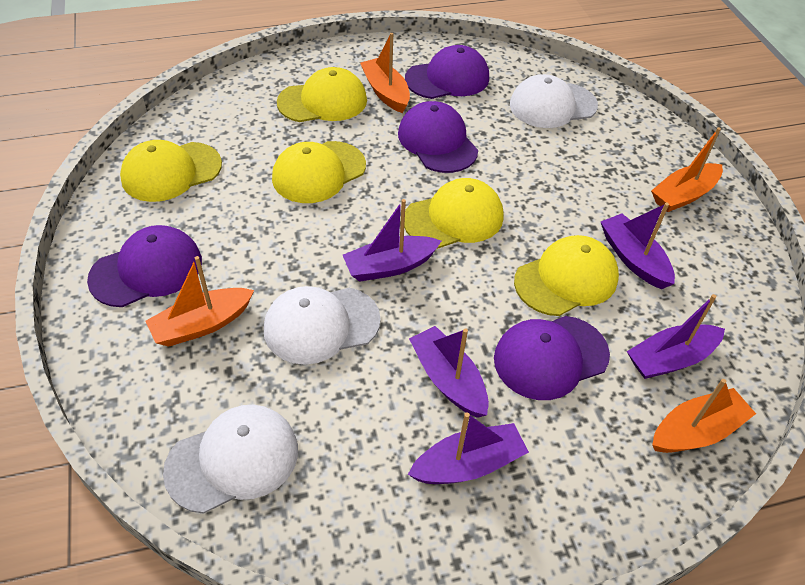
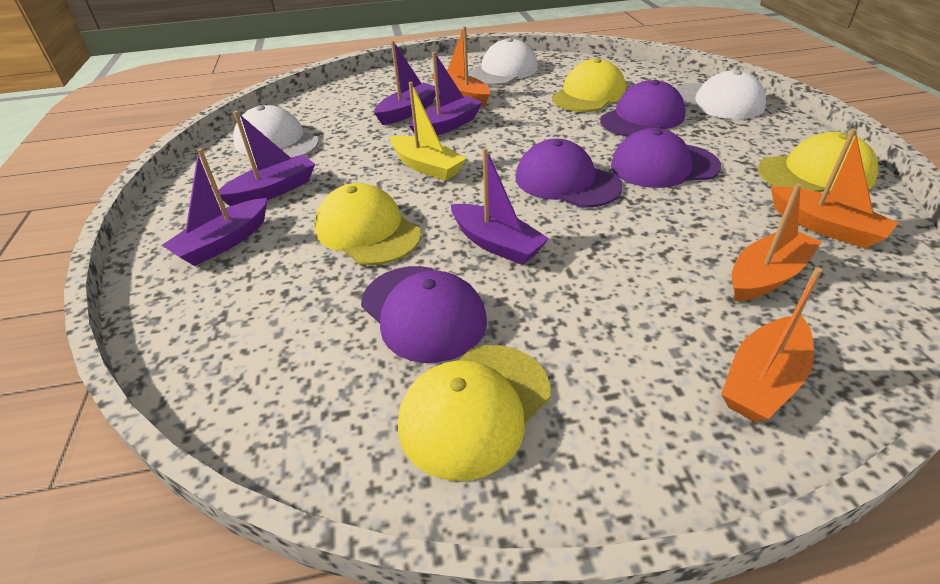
yellow boat: none = 0 -> [390,82,466,181] = 1
yellow cap: [120,140,222,202] [272,141,366,203] [277,67,367,122] [404,178,504,249] [514,235,619,316] = 5 -> [315,183,421,265] [398,345,550,481] [552,58,626,112] [758,132,878,193] = 4

